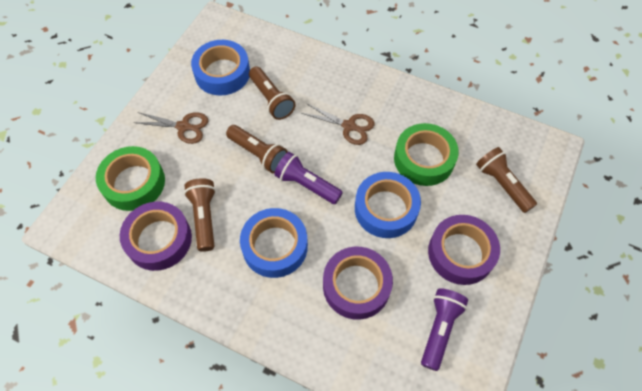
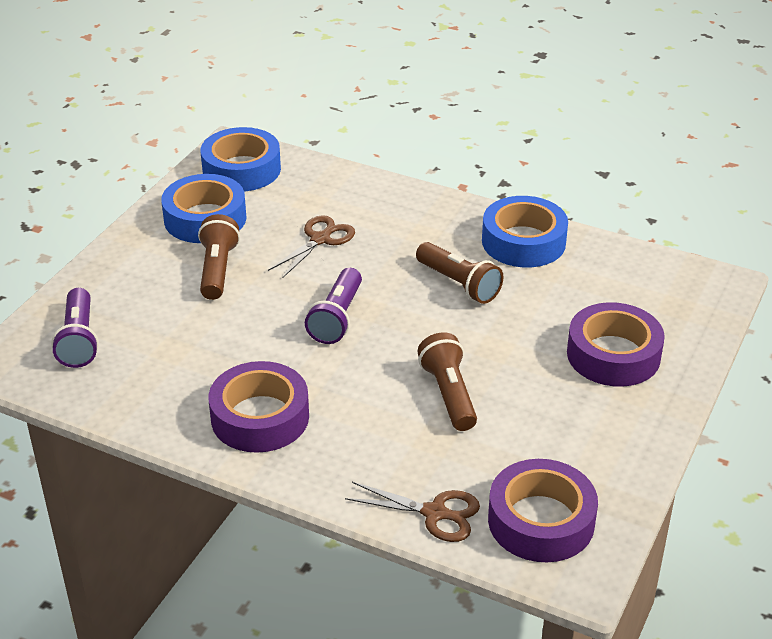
brown flashlight: [184,178,216,252] [226,125,288,173] [249,66,296,120] [476,147,537,213] = 4 -> [198,214,240,300] [416,242,503,304] [418,332,477,431] = 3
green tape: [96,146,165,211] [394,123,459,186] = 2 -> none = 0

